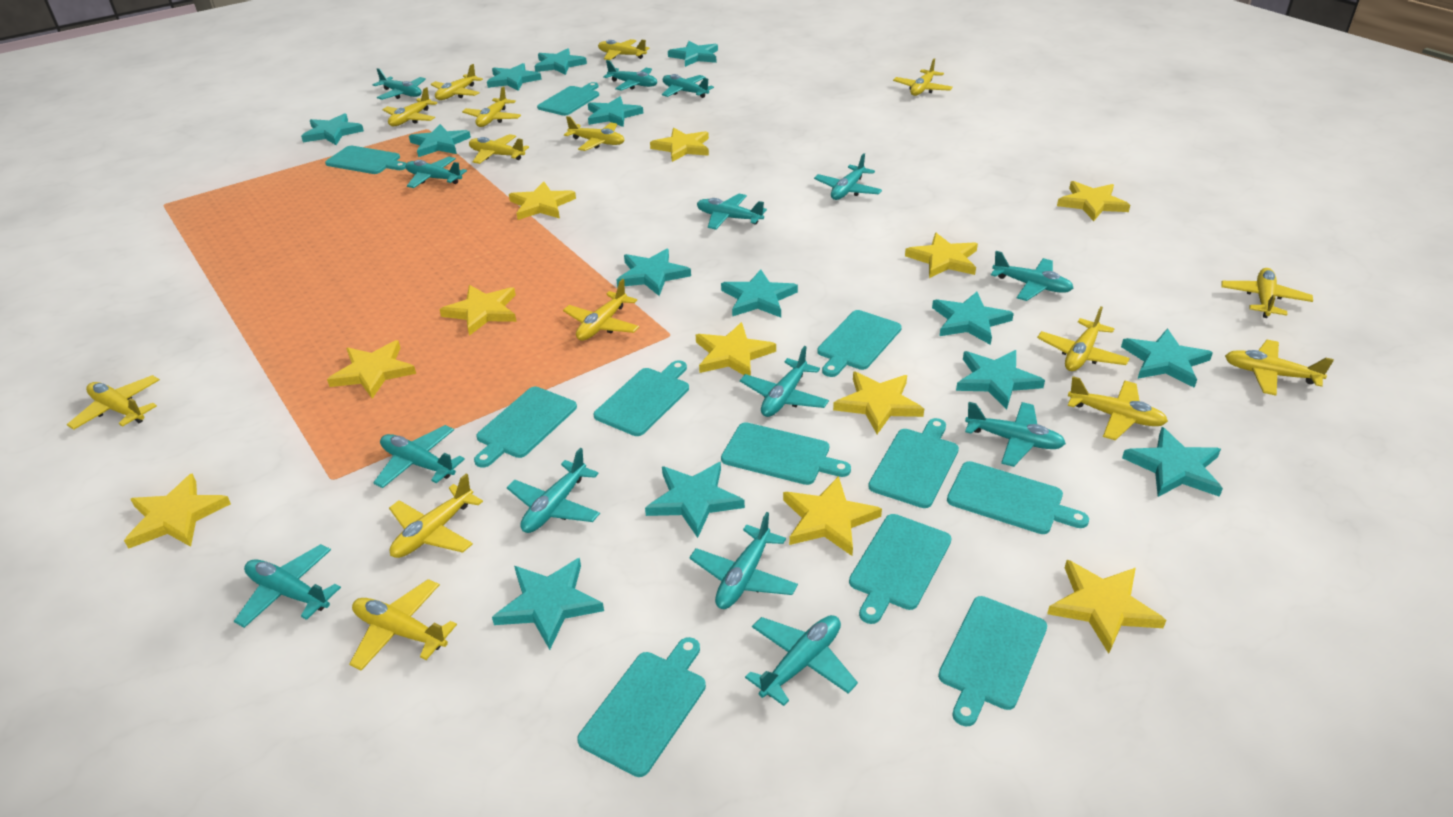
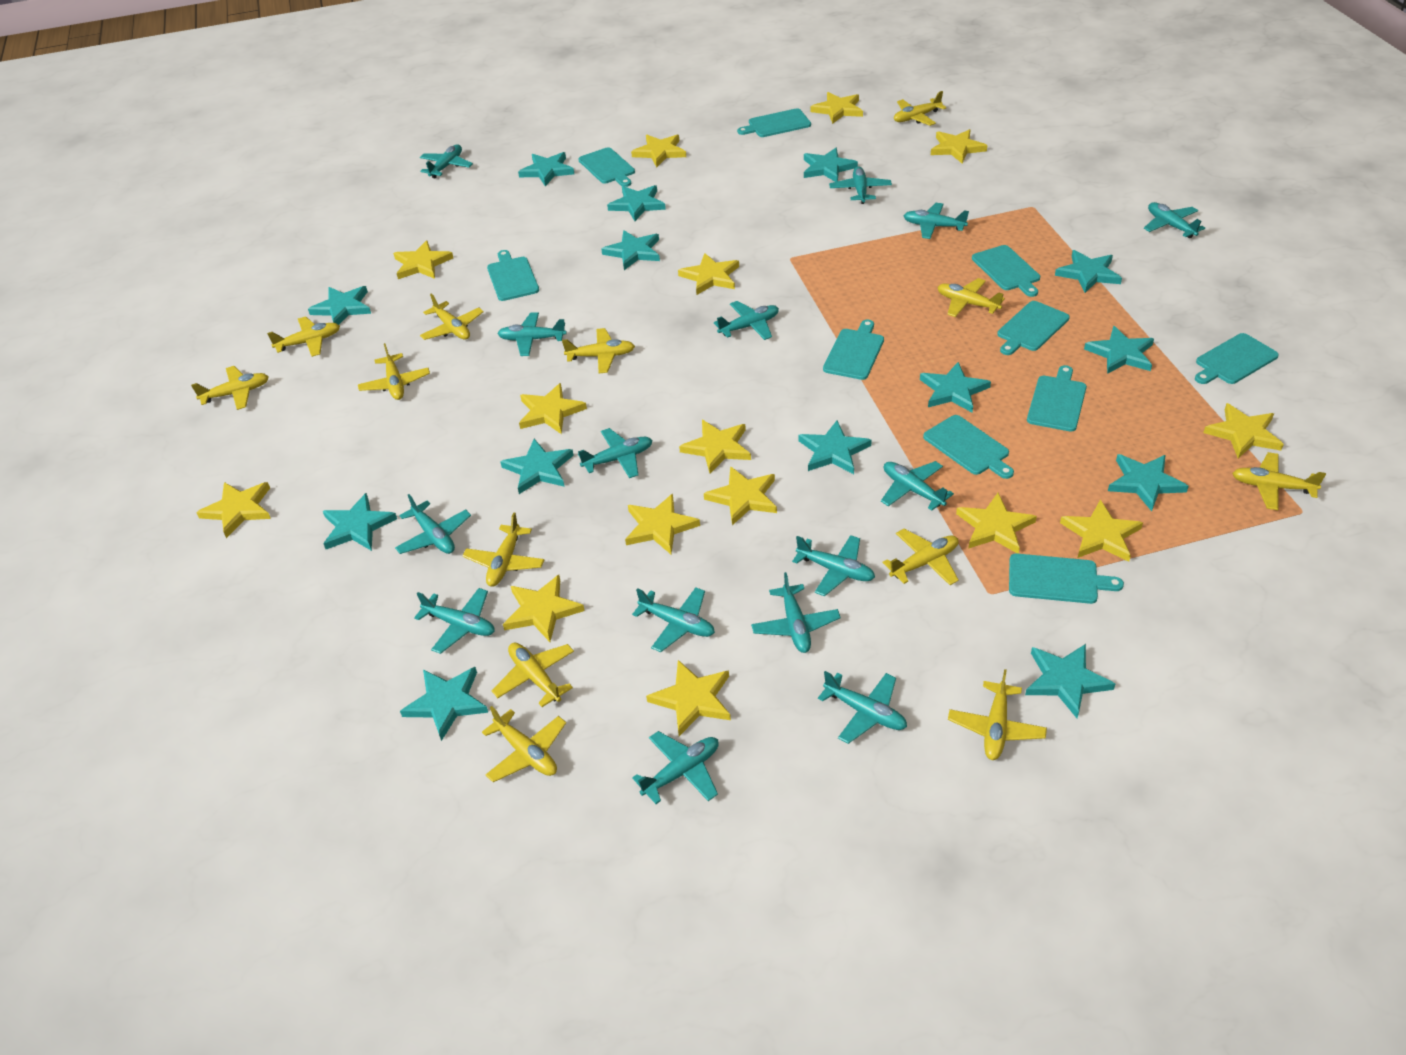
turquoise cutting board: [325,146,406,174] [474,387,577,468] [537,82,599,116] [577,637,706,777] [594,360,689,436] [721,422,851,485] [817,310,902,377] [849,514,952,624] [868,418,959,508] [938,596,1047,726] [947,461,1089,534] = 11 -> [487,250,539,301] [579,147,635,187] [737,108,811,137] [823,320,884,380] [923,415,1014,479] [972,245,1040,297] [998,301,1070,355] [1009,553,1124,604] [1027,365,1087,432] [1195,333,1279,384] = 10
turquoise plane: [234,544,341,628] [373,68,426,100] [373,425,465,488] [406,157,467,188] [507,448,600,533] [603,60,657,91] [662,74,714,98] [689,512,798,609] [697,194,767,230] [740,346,829,417] [745,615,858,706] [814,153,882,200] [965,402,1066,467] [991,251,1073,301] = 14 -> [395,494,471,554] [414,588,495,654] [420,145,473,178] [497,312,567,356] [578,428,652,478] [632,587,715,652] [632,731,719,804] [714,301,779,340] [751,572,841,653] [792,535,875,596] [818,671,907,744] [829,166,892,204] [881,461,954,511] [903,203,969,239] [1144,202,1205,238] = 15
yellow plane: [67,375,160,430] [349,579,457,671] [383,87,437,126] [389,474,483,558] [431,64,483,100] [462,86,521,127] [469,134,529,164] [563,279,639,341] [564,116,625,151] [598,39,649,60] [893,58,953,96] [1037,307,1130,371] [1068,376,1168,440] [1221,268,1313,318] [1225,340,1334,396] = 15 -> [191,366,269,410] [267,316,340,357] [358,343,430,400] [420,293,484,340] [463,512,544,587] [482,706,566,782] [492,643,574,707] [562,328,635,373] [883,529,959,585] [894,91,947,126] [938,278,1005,317] [948,669,1047,760] [1232,452,1326,510] = 13
yellow star: [124,474,231,549] [327,340,416,399] [439,285,516,336] [509,182,576,220] [650,128,709,162] [696,322,776,376] [783,476,882,556] [833,371,924,434] [905,233,978,278] [1047,560,1166,654] [1057,181,1130,221] = 11 -> [196,482,271,538] [393,240,453,279] [503,575,585,642] [519,383,587,434] [625,494,700,554] [631,135,686,167] [646,660,731,736] [678,253,739,295] [679,420,751,474] [704,466,777,525] [810,92,863,124] [931,129,987,163] [956,493,1037,554] [1060,500,1143,562] [1203,403,1284,458] = 15

